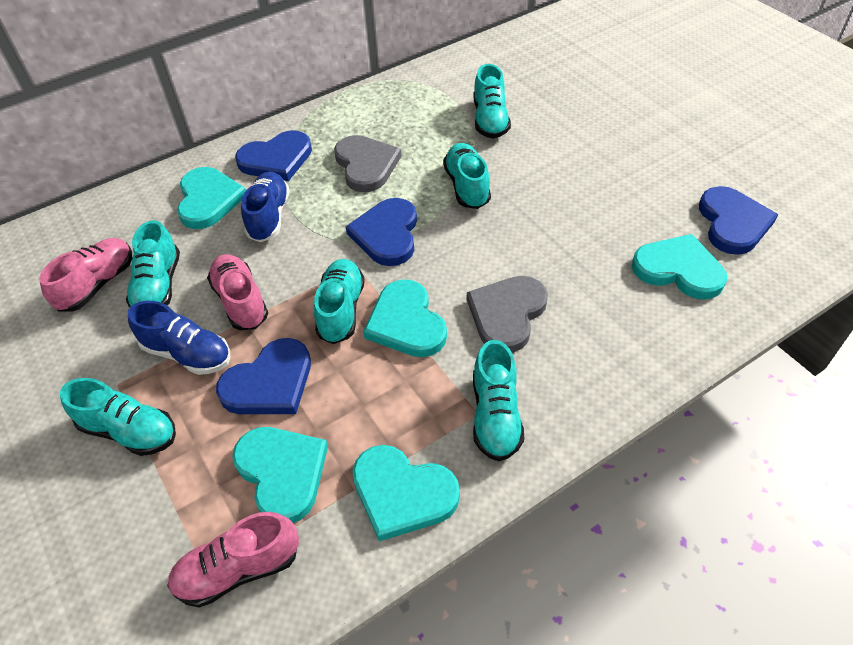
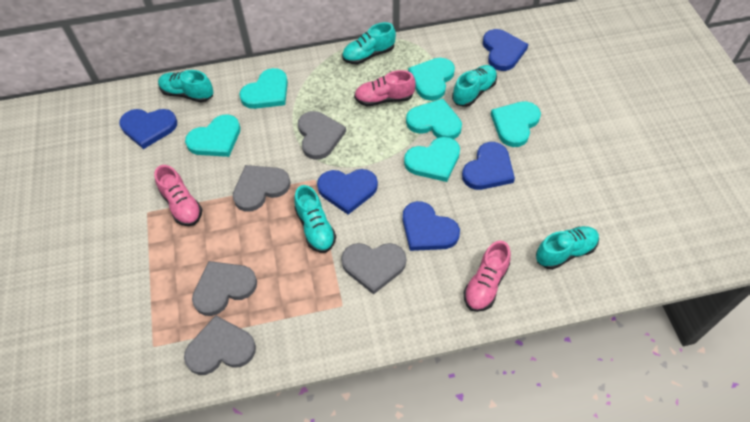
blue heart: [216,338,311,414] [235,130,312,181] [346,198,417,266] [699,186,778,255] = 4 -> [119,109,177,149] [317,169,378,214] [403,201,460,251] [462,142,515,190] [483,29,528,71] = 5
blue shoe: [128,301,231,375] [241,172,290,242] = 2 -> none = 0
grey heart: [334,135,402,192] [467,276,548,353] = 2 -> [184,315,256,375] [192,261,257,316] [233,165,290,212] [298,111,346,160] [341,243,406,295] = 5
turquoise heart: [177,167,246,229] [232,427,328,523] [352,445,460,541] [363,279,447,357] [632,234,727,300] = 5 -> [185,115,241,157] [239,68,288,109] [404,137,460,182] [406,99,462,139] [408,58,455,101] [491,101,541,147] = 6
turquoise shoe: [60,378,176,456] [126,220,180,308] [314,259,365,344] [443,143,491,209] [473,340,524,461] [474,64,511,139] = 6 -> [158,70,213,103] [294,185,336,253] [342,22,396,65] [452,65,497,107] [536,226,599,270] = 5

